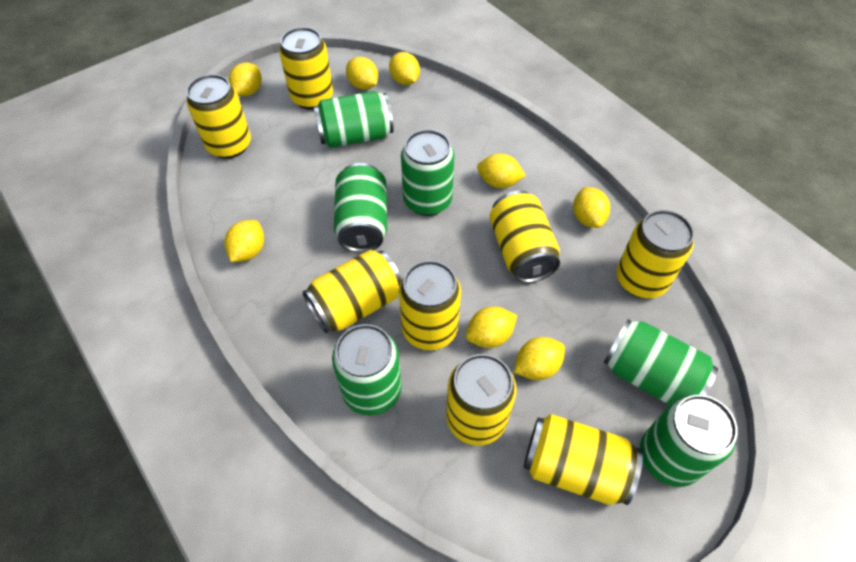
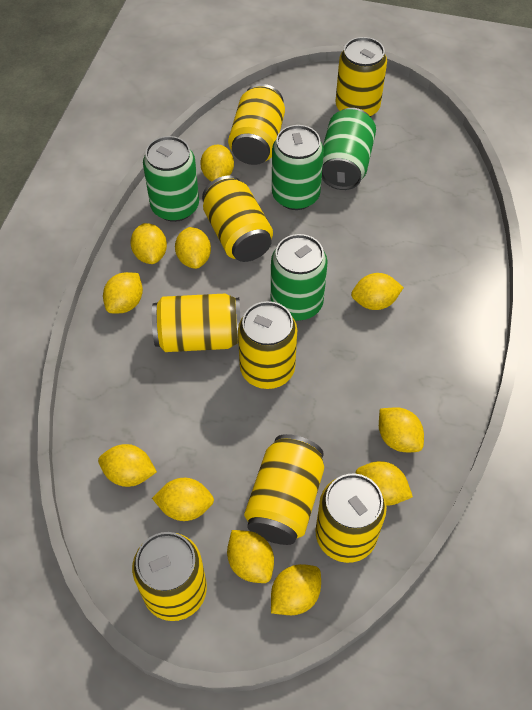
green can: [314,91,394,148] [332,324,402,416] [334,163,387,252] [401,129,455,216] [603,319,718,405] [640,395,738,487] = 6 -> [143,136,199,222] [271,234,327,321] [272,125,324,210] [322,108,376,190] = 4
yellow lemon: [224,220,264,262] [229,62,262,96] [346,57,378,90] [389,52,420,85] [466,307,517,348] [477,153,526,188] [514,337,565,380] [573,187,610,228] = 8 -> [98,444,157,487] [103,272,143,314] [131,223,167,264] [152,478,214,521] [175,227,211,269] [200,145,234,182] [227,530,274,583] [271,564,321,615] [351,273,404,310] [355,461,413,506] [379,407,424,452] = 11

